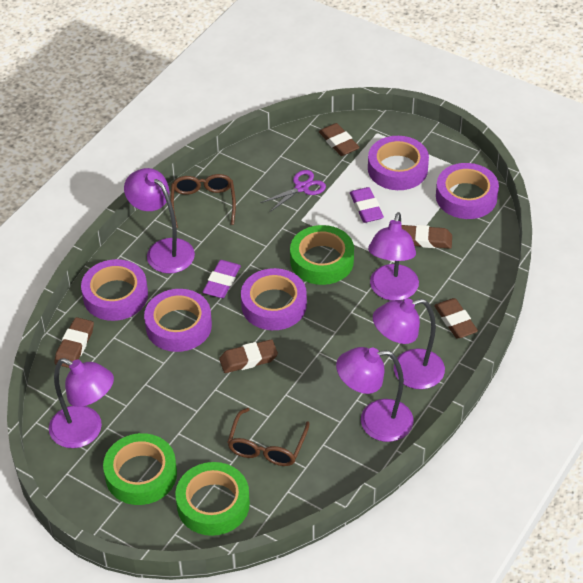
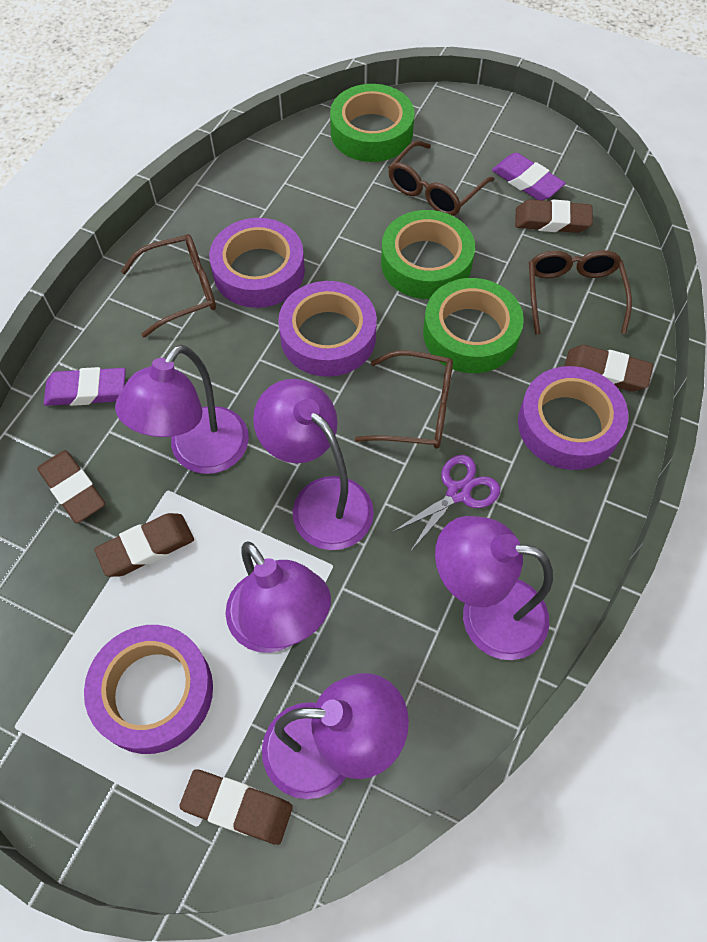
brown glasses: [170,174,236,228] [227,408,310,466] = 2 -> [121,234,216,337] [355,350,453,449] [388,141,494,216] [529,250,632,335] = 4
purple tape: [81,259,148,321] [144,289,212,352] [241,268,307,330] [368,136,429,190] [436,163,499,219] = 5 -> [84,625,213,754] [209,218,305,308] [278,281,377,377] [518,366,628,470] = 4

